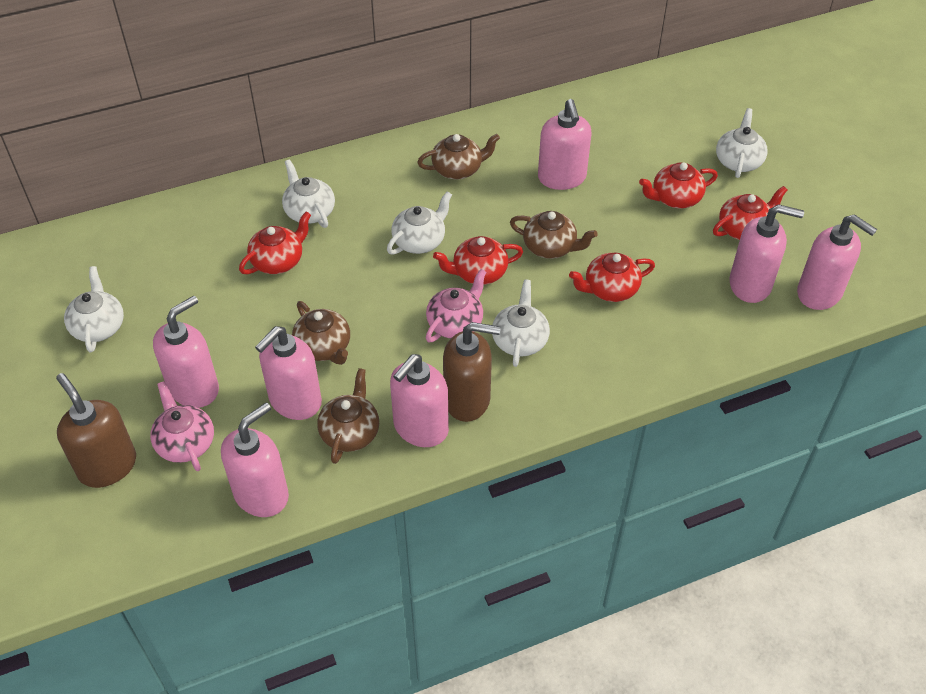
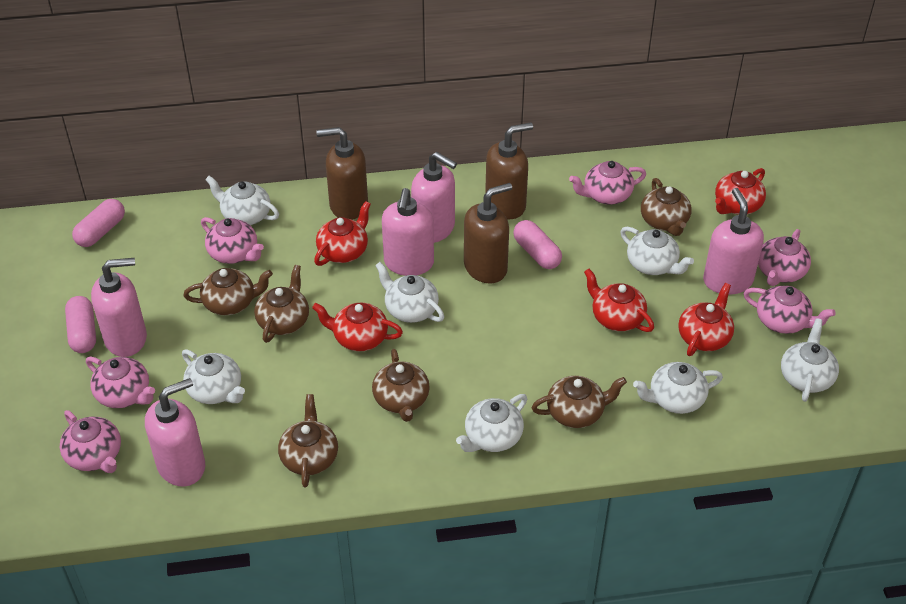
brown soap dispenser: [56,373,136,488] [443,322,500,422] = 2 -> [316,127,368,220] [464,183,512,284] [485,122,533,219] = 3
brown teapot: [292,301,350,365] [317,368,379,464] [417,134,500,180] [510,211,598,259] = 4 -> [183,268,273,315] [254,265,309,343] [278,394,338,487] [372,349,430,422] [531,376,627,428] [641,178,692,236] = 6
pink capsule: none = 0 -> [65,296,96,353] [72,199,125,247] [513,220,562,269] = 3
pink soap dispenser: [153,295,219,408] [221,403,289,517] [255,326,322,420] [390,354,449,447] [538,99,592,190] [729,204,804,303] [797,214,877,310] = 7 -> [91,258,147,357] [145,378,205,486] [382,188,434,276] [411,152,457,243] [703,188,764,295] = 5
pink teapot: [150,381,214,471] [426,269,486,342] = 2 -> [60,410,121,473] [86,357,155,408] [201,217,264,264] [569,161,646,205] [744,286,835,334] [758,229,811,286] = 6
white teapot: [64,266,124,353] [282,159,335,228] [387,191,452,255] [492,280,550,367] [716,108,768,178] = 5 -> [182,349,245,404] [205,176,279,225] [375,262,444,323] [456,394,527,452] [620,227,694,275] [633,362,723,414] [781,318,839,402] = 7

